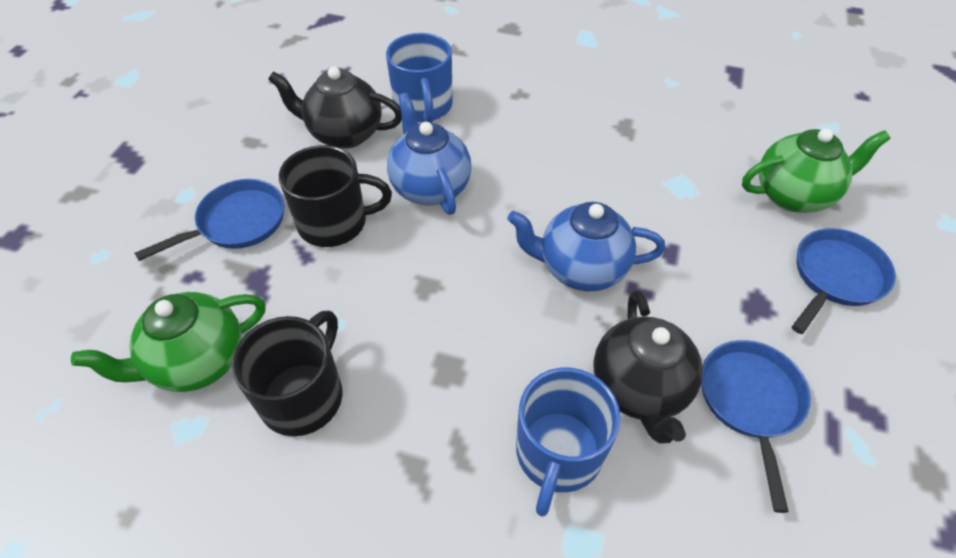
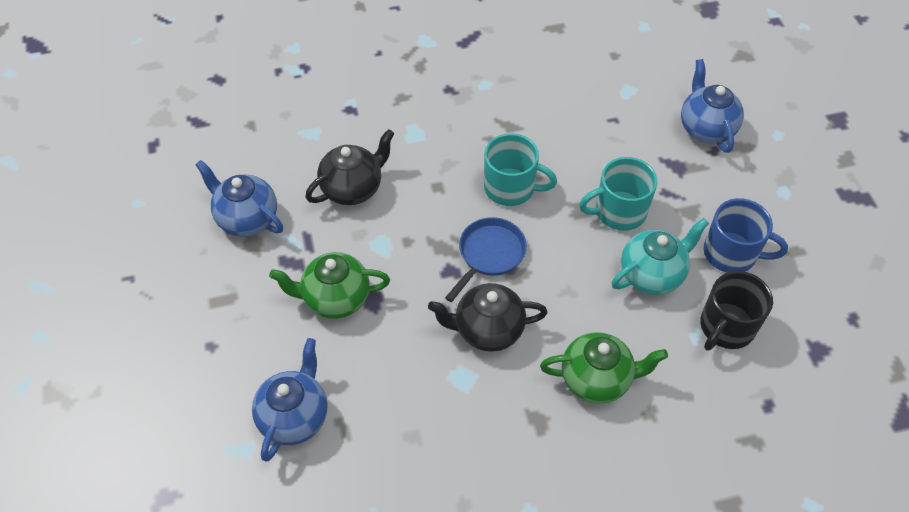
black mug: [232,310,342,436] [279,145,392,247] = 2 -> [700,271,773,351] = 1
blue mug: [386,33,453,123] [516,368,621,517] = 2 -> [704,198,788,273] = 1
blue pan: [135,179,284,261] [701,340,811,513] [792,228,896,334] = 3 -> [445,217,527,302] = 1
blue teapot: [387,93,471,215] [507,202,665,291] = 2 -> [195,160,283,237] [252,338,328,462] [681,59,744,153] = 3
turquoise mug: none = 0 -> [484,133,557,206] [579,157,658,231] = 2
turquoise teapot: none = 0 -> [612,218,709,295] = 1

